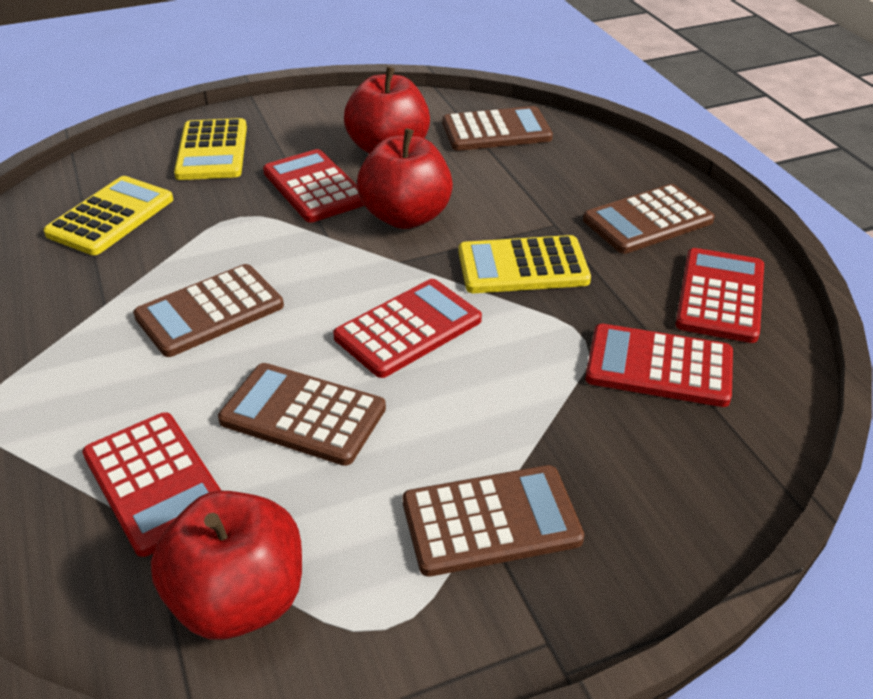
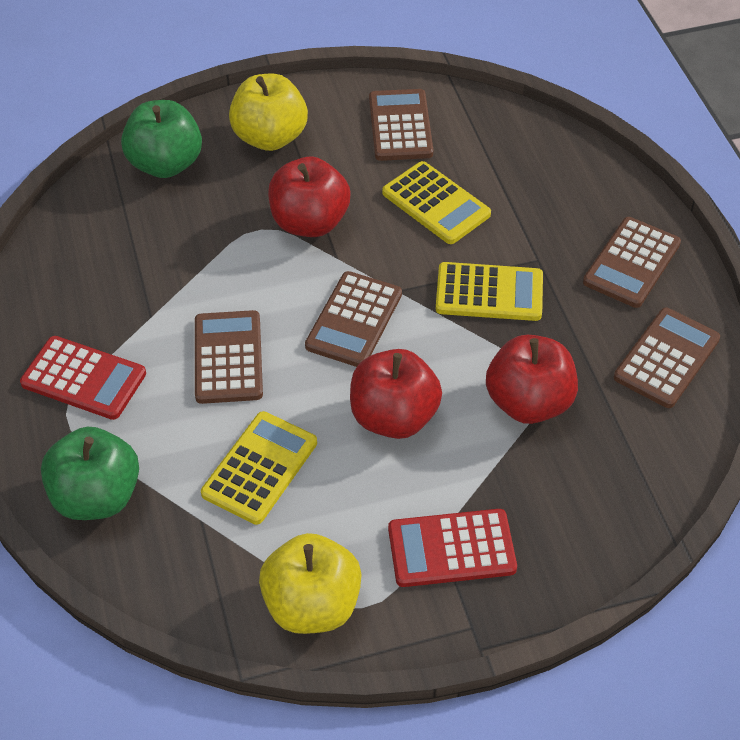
green apple: none = 0 -> [41,427,139,520] [121,100,202,178] = 2
red calculator: [82,412,222,557] [263,149,365,223] [333,279,482,378] [585,324,733,407] [676,248,764,343] = 5 -> [20,336,146,420] [388,509,517,587] = 2
yellow apple: none = 0 -> [229,74,308,151] [259,533,362,634] = 2

